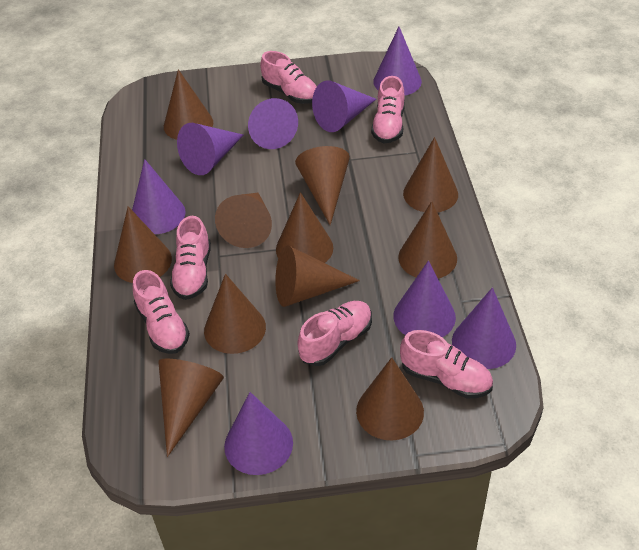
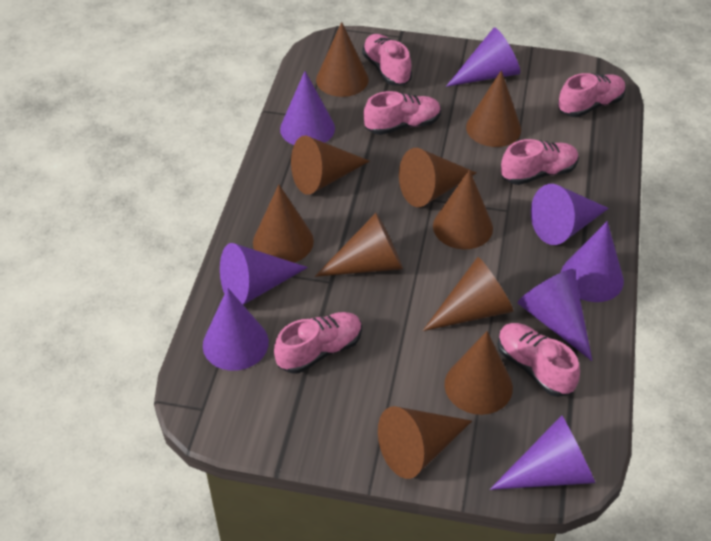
brown cone: [114,206,172,283] [158,359,224,457] [164,69,213,140] [204,274,266,354] [215,193,272,248] [275,245,360,307] [276,192,333,263] [295,146,350,225] [356,357,424,440] [398,201,457,279] [403,137,458,213] = 11 -> [253,185,314,263] [291,136,370,195] [315,213,403,277] [316,22,369,97] [378,406,472,479] [399,148,476,207] [423,257,513,331] [433,169,493,249] [445,331,513,415] [466,70,521,147] = 10

